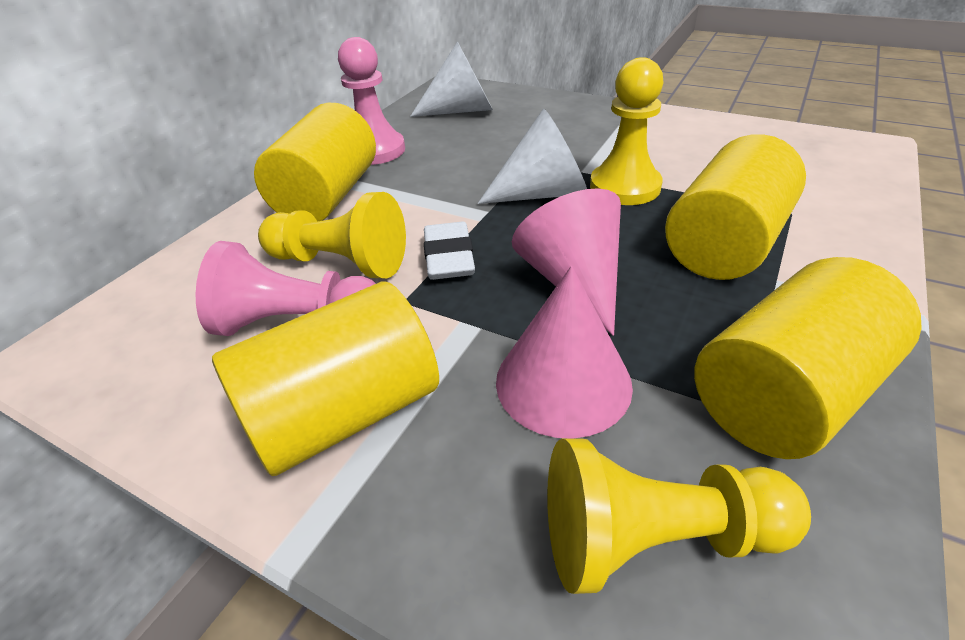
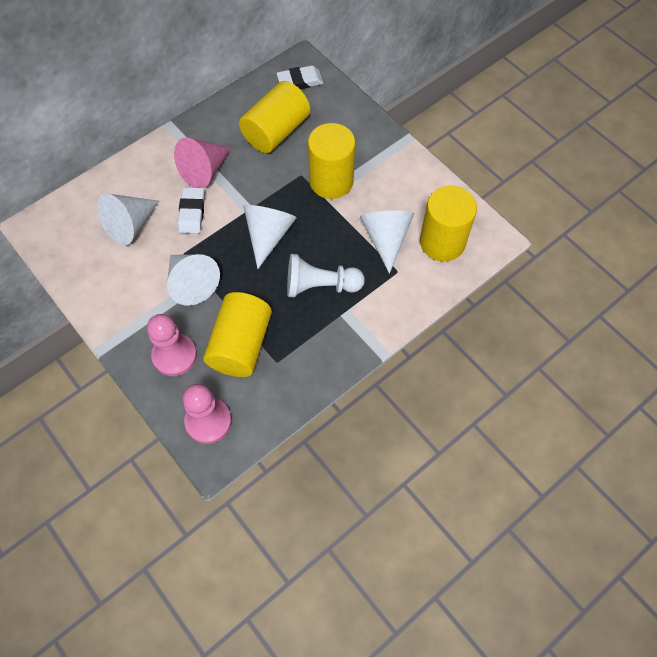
pink cone: [496,266,633,439] [512,188,621,336] = 2 -> [174,137,231,188] = 1
white cone: [410,41,493,117] [478,109,587,204] = 2 -> [97,194,159,246] [167,254,220,306] [244,205,296,269] [360,211,414,274] = 4
white eraser: [424,222,475,280] = 1 -> [178,187,205,234] [277,66,324,89] = 2
white pawn: none = 0 -> [287,254,365,297] = 1
yellow pawn: [258,192,406,278] [547,439,811,594] [590,57,664,205] = 3 -> none = 0

